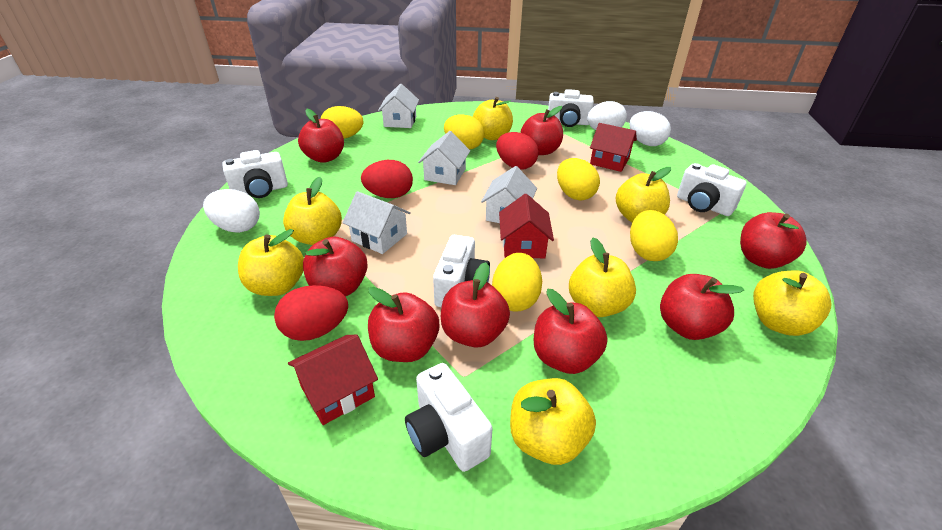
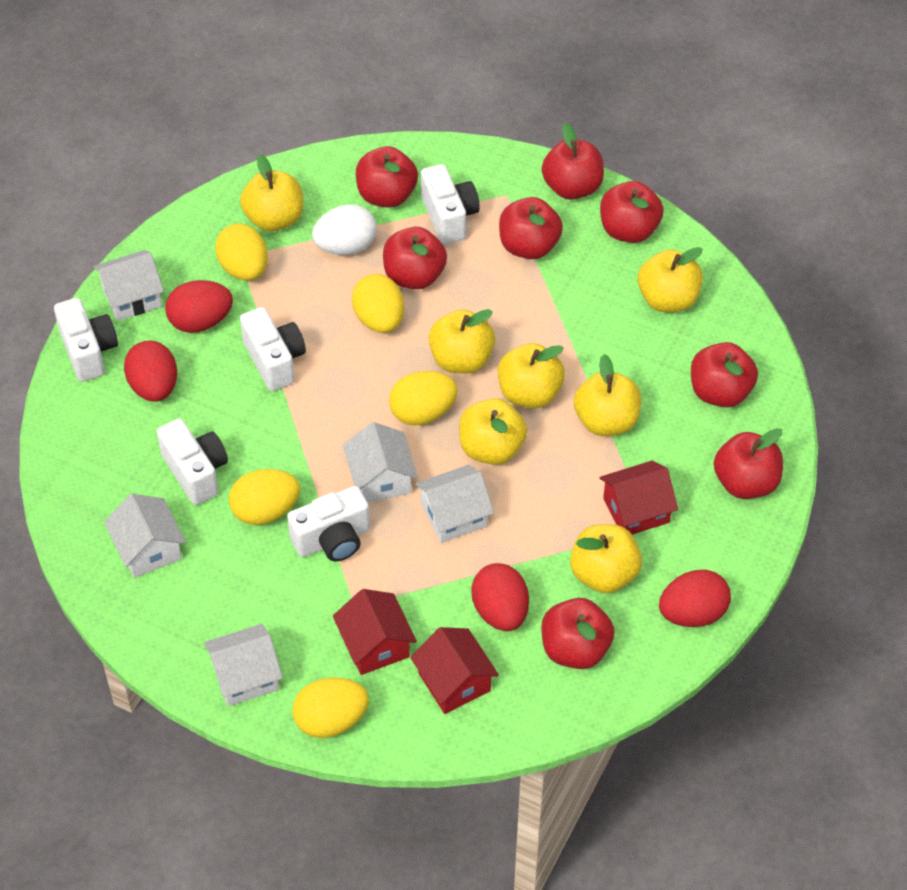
red egg: [274,285,348,341] [361,160,413,198] [496,132,539,170] = 3 -> [124,340,177,402] [165,280,233,333] [471,563,529,631] [659,570,731,627] = 4
white egg: [203,189,260,233] [587,101,627,130] [629,111,671,146] = 3 -> [312,204,377,255] = 1
white house: [342,191,411,254] [378,84,419,128] [418,131,470,185] [481,166,537,223] = 4 -> [94,250,164,321] [104,494,186,578] [204,624,283,706] [343,422,418,503] [415,465,494,543] = 5

